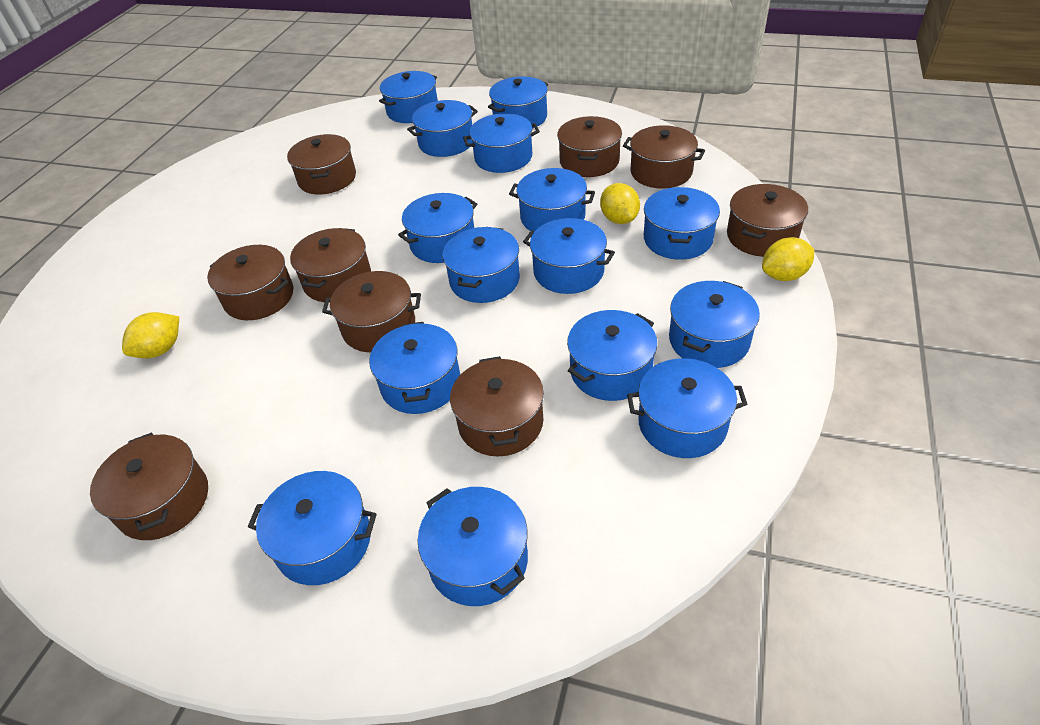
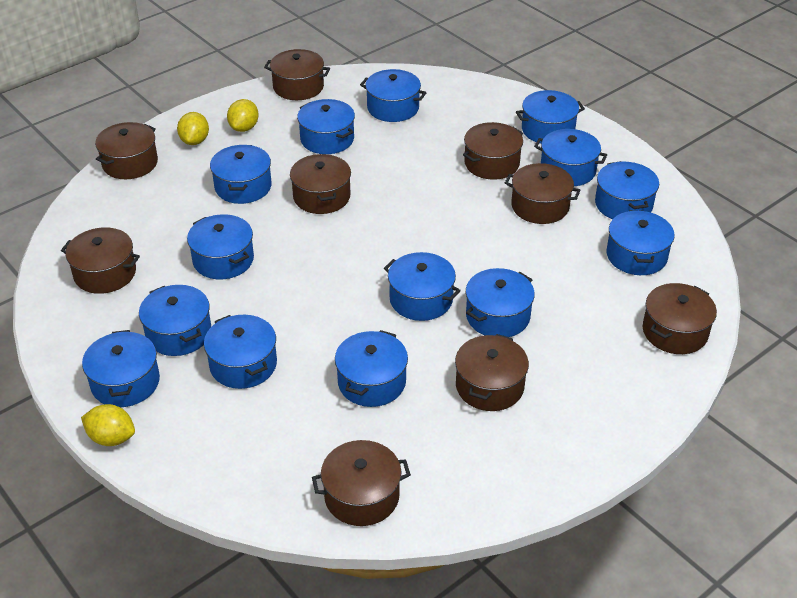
blue pot: [248,471,377,585] [369,322,460,414] [379,71,438,123] [398,193,477,263] [407,100,478,157] [418,487,528,606] [442,227,520,303] [463,113,540,173] [488,77,548,129] [509,168,595,231] [523,218,615,294] [567,310,657,401] [627,358,747,458] [644,187,720,260] [669,281,760,368] = 15 -> [82,330,160,407] [139,285,211,356] [187,214,254,279] [204,315,277,389] [210,145,271,204] [297,99,355,154] [335,330,408,407] [360,69,426,122] [384,252,461,321] [466,268,535,337] [516,90,585,144] [534,129,607,186] [595,161,659,219] [607,210,675,275] = 14

